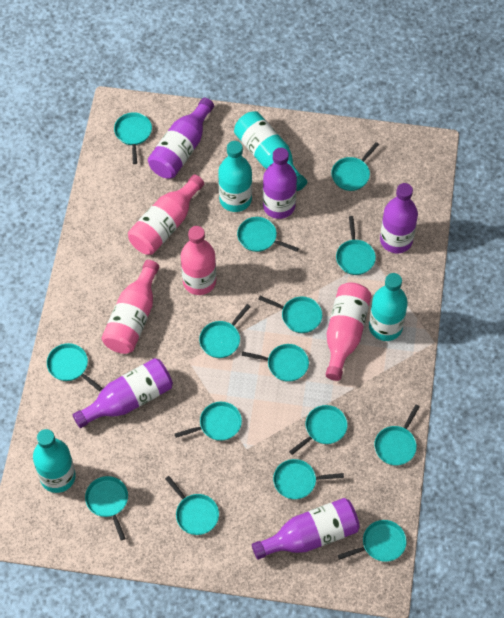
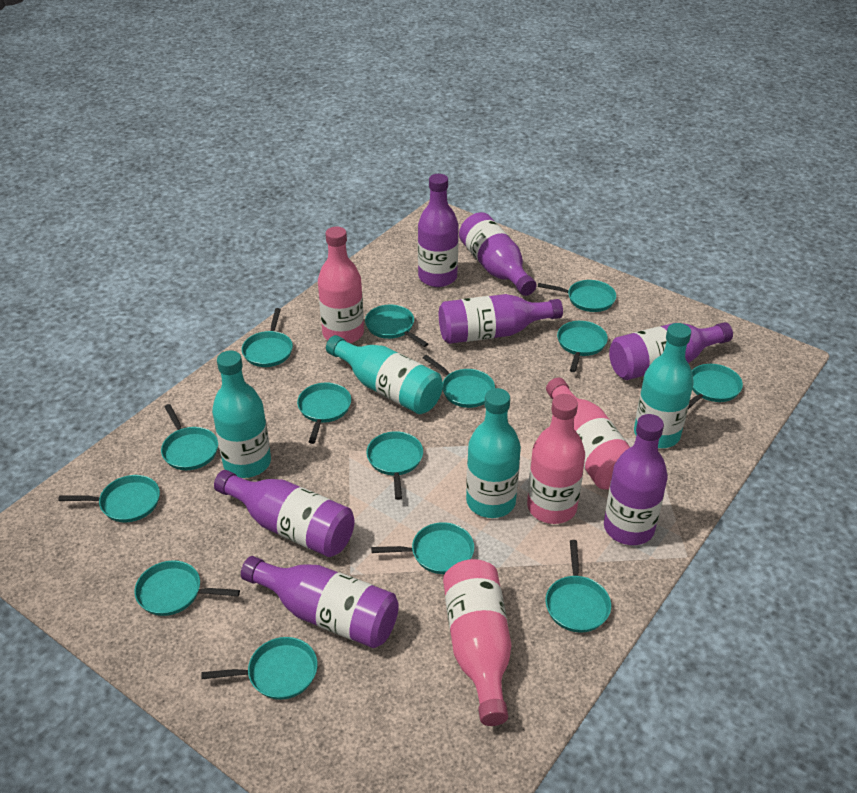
purple bottle: [73,358,173,428] [148,98,214,178] [252,498,360,560] [263,148,297,219] [380,183,418,253] = 5 -> [214,470,355,557] [241,556,399,648] [418,174,459,287] [439,294,563,344] [459,212,537,296] [604,414,668,545] [609,322,733,380] = 7
turquoise pan: [47,343,102,391] [85,476,128,540] [114,112,152,164] [165,476,219,535] [175,402,242,441] [199,304,251,358] [237,217,299,252] [242,344,309,382] [258,296,322,333] [273,459,344,499] [289,405,348,455] [331,142,379,191] [336,216,376,275] [338,520,407,562] [374,405,420,466] = 15 -> [58,475,160,522] [134,560,240,616] [161,404,218,470] [201,637,317,700] [242,308,293,367] [297,382,351,444] [365,304,428,347] [366,431,423,500] [371,522,474,574] [423,355,495,408] [538,280,616,312] [545,540,611,633] [557,321,608,372] [688,364,743,409] = 14

